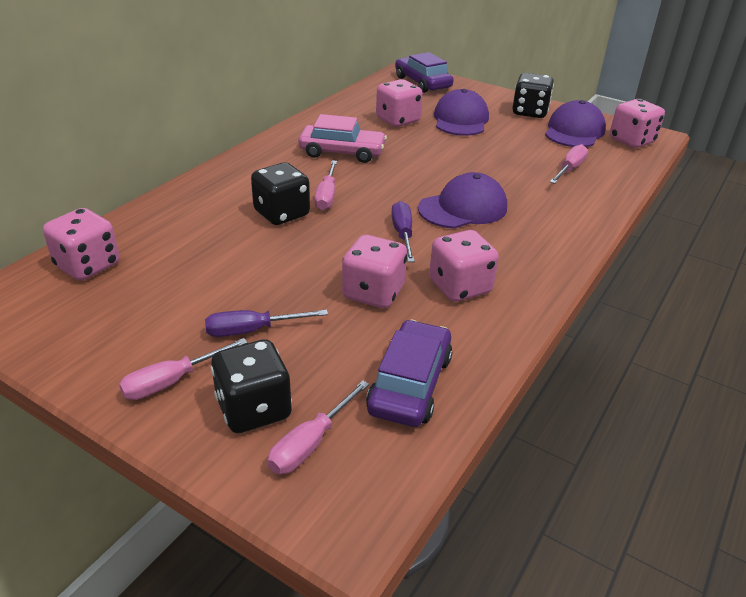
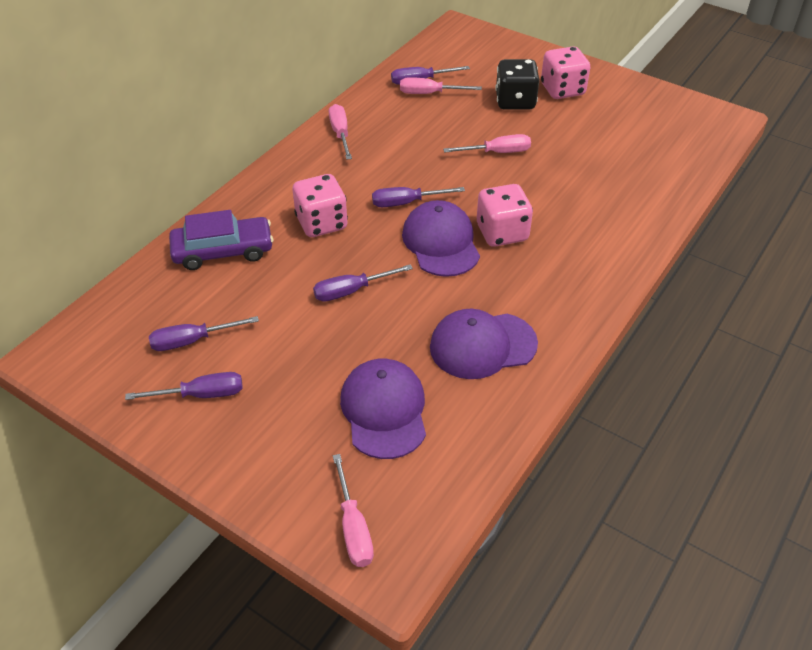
black dice: [211,339,292,433] [251,162,310,225] [512,73,554,118] = 3 -> [495,59,539,110] = 1
pink car: [298,114,387,163] = 1 -> none = 0
pink dice: [43,208,119,281] [342,235,407,308] [376,79,423,127] [429,230,499,302] [610,99,665,148] = 5 -> [293,174,348,237] [477,184,533,247] [541,47,590,99] = 3
purple car: [366,320,453,427] [395,52,454,93] = 2 -> [169,210,273,270] = 1
purple screwdriver: [205,310,328,337] [391,201,415,262] = 2 -> [125,372,243,400] [149,316,259,351] [313,264,413,302] [372,187,465,207] [391,66,470,85] = 5

